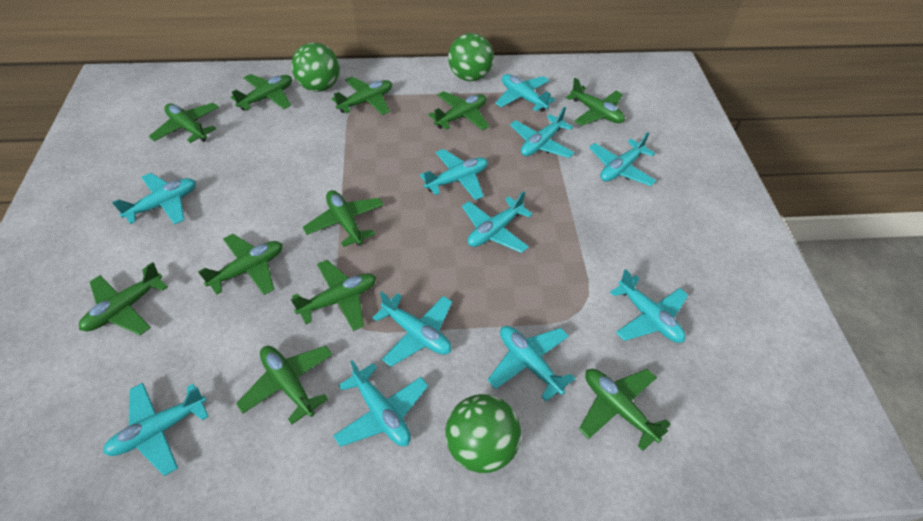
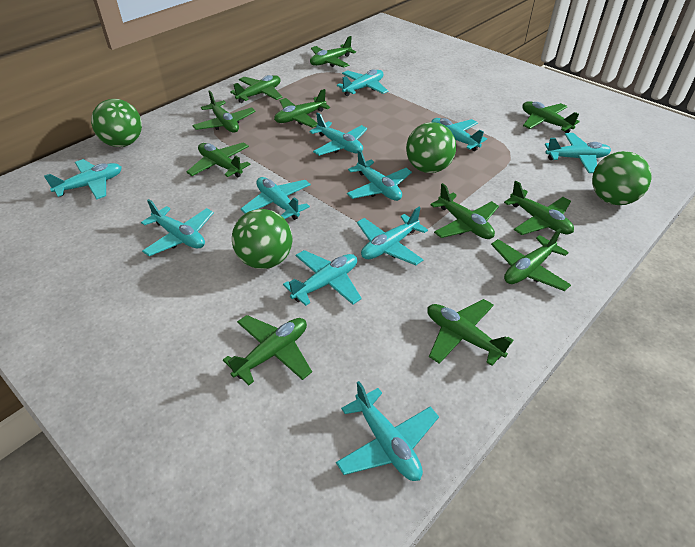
green ball: [291,43,340,92] [446,394,521,473] [448,33,494,81] = 3 -> [91,99,142,147] [232,209,292,269] [406,122,456,173] [592,151,652,205] = 4

